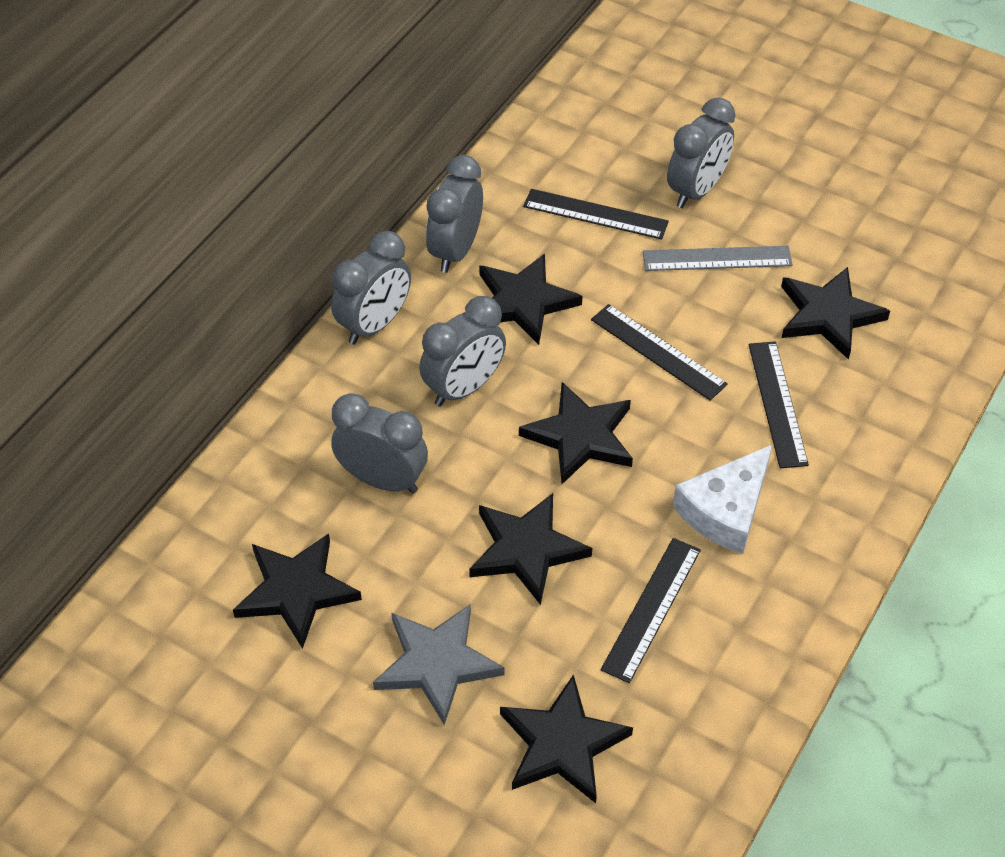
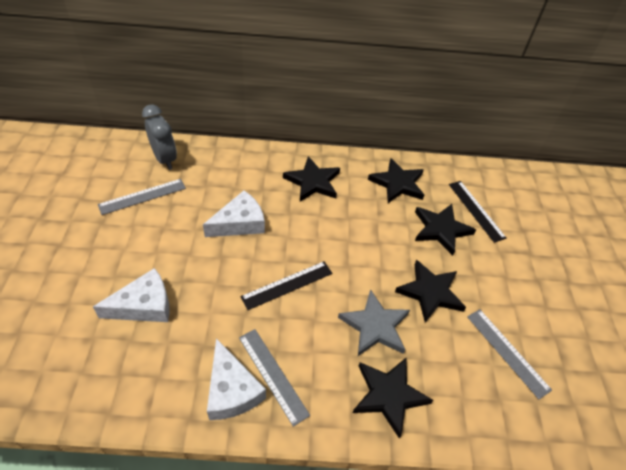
black ruler: [523,189,669,239] [591,304,728,401] [601,538,701,683] [748,341,809,468] = 4 -> [240,261,332,310] [449,181,507,243] = 2
black star: [233,533,362,649] [469,493,592,605] [479,254,582,345] [500,674,633,803] [519,382,633,484] [781,267,890,360] = 6 -> [283,156,340,202] [353,358,433,439] [368,158,424,203] [395,260,466,323] [415,204,476,256] = 5
grey clock: [331,231,411,345] [331,393,428,493] [419,296,506,407] [426,155,483,273] [667,98,735,208] = 5 -> [142,105,177,170] = 1
grey ruler: [643,246,793,271] = 1 -> [98,179,186,215] [239,329,310,427] [467,309,552,399] = 3
white cheese: [673,445,772,554] = 1 -> [93,268,170,322] [203,191,265,237] [207,338,266,420] = 3

